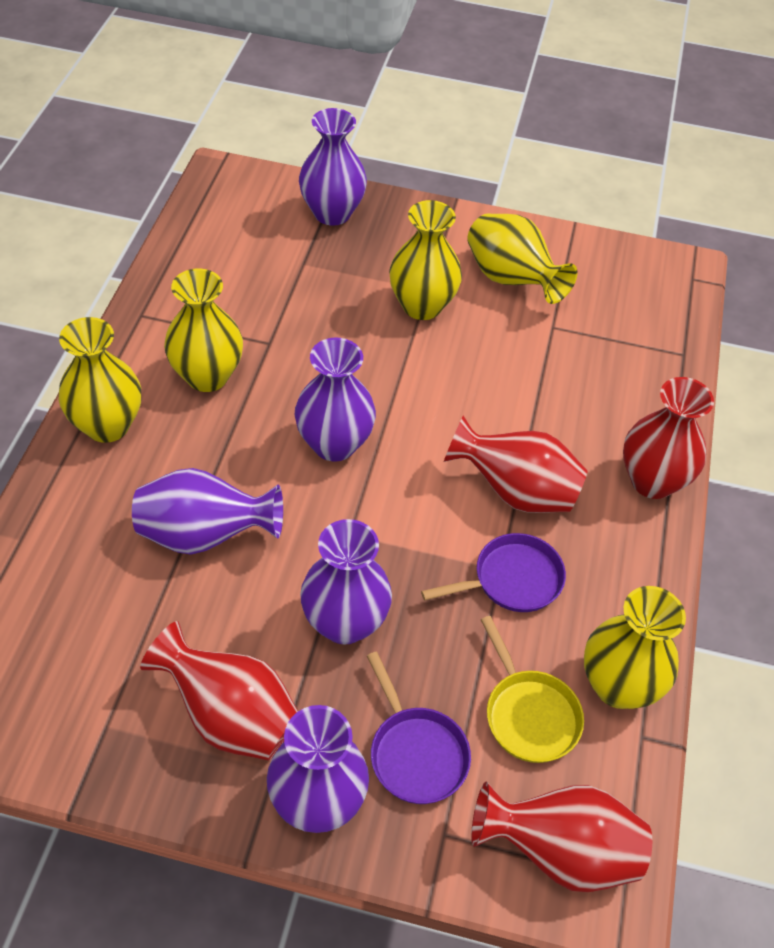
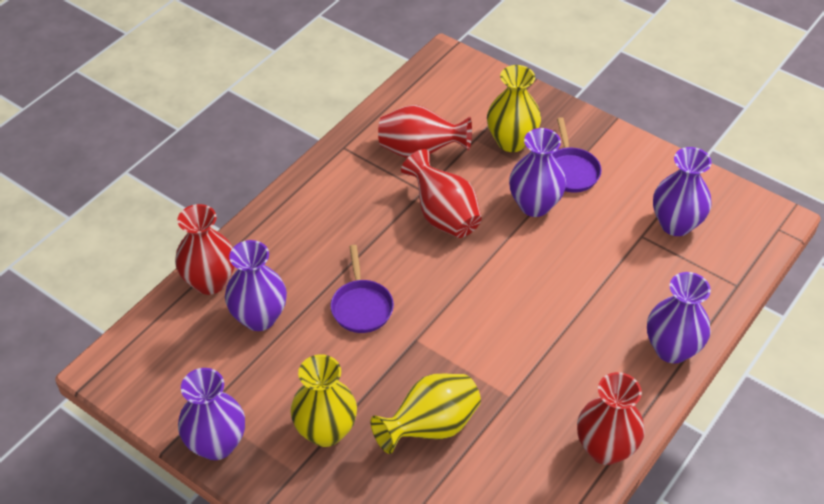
yellow pan: [481,616,584,763] = 1 -> none = 0
yellow vase: [58,317,141,443] [164,268,243,392] [389,200,462,320] [467,213,578,304] [584,586,686,709] = 5 -> [290,354,357,447] [370,373,481,454] [487,65,541,152] = 3

